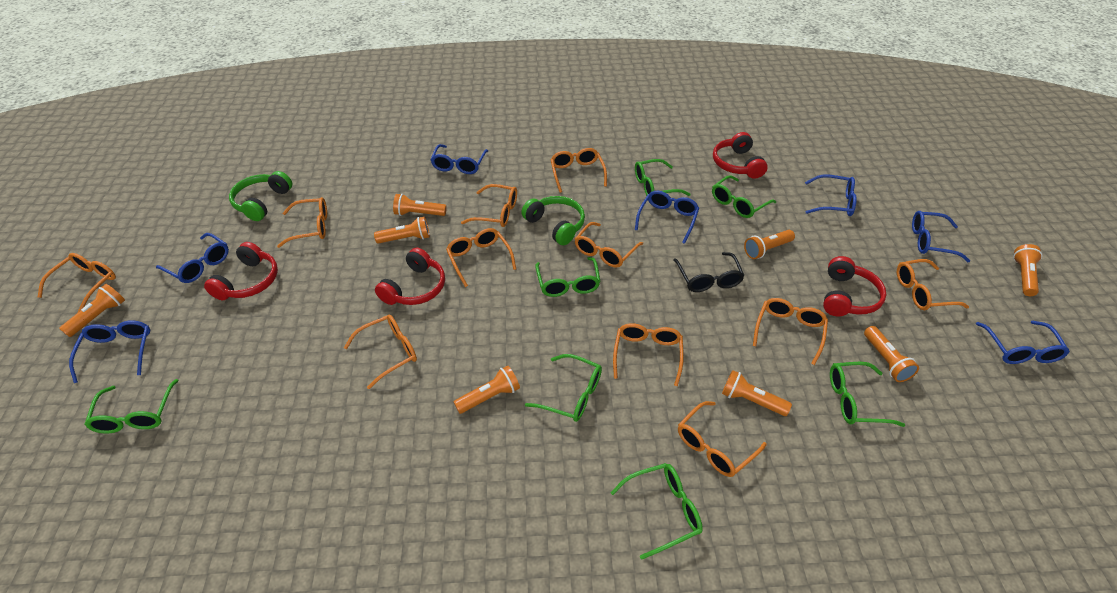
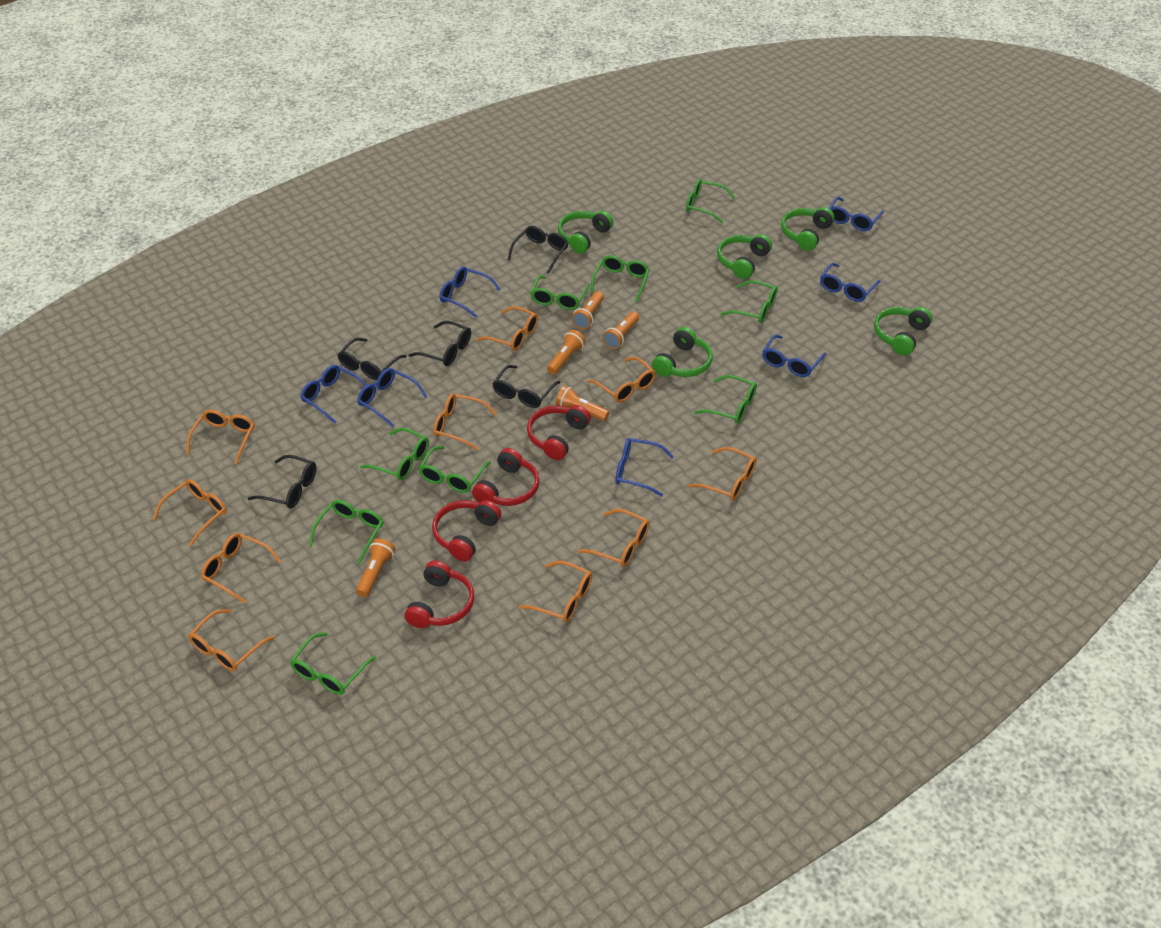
black glasses: [673,252,745,292] = 1 -> [248,455,317,508] [338,338,407,380] [409,321,471,366] [492,365,561,408] [508,226,568,274] = 5
green glasses: [84,379,179,434] [525,354,602,422] [535,257,600,297] [611,463,703,560] [635,159,691,196] [712,175,776,218] [830,362,905,427] = 7 -> [290,632,376,695] [309,500,384,564] [360,428,429,480] [418,446,491,493] [530,276,590,310] [591,255,650,303] [686,179,736,223] [694,375,757,424] [720,280,778,323] = 9
green headphones: [229,171,292,221] [521,196,585,245] = 2 -> [558,211,613,254] [652,327,713,377] [717,234,772,279] [781,207,835,251] [874,307,932,356] = 5
orange flashlight: [59,284,125,337] [374,217,430,244] [393,194,447,216] [454,365,520,414] [722,370,792,416] [744,230,795,259] [864,326,919,382] [1013,244,1043,296] = 8 -> [356,538,396,597] [547,330,586,375] [556,386,609,421] [572,291,604,329] [602,312,639,349] = 5
orange glasses: [38,253,116,313] [277,197,327,248] [344,315,417,389] [446,228,516,287] [461,184,517,227] [550,148,607,193] [575,222,643,268] [613,323,684,386] [678,401,767,477] [753,298,828,365] [897,259,969,310] = 11 -> [153,479,227,546] [186,410,255,464] [188,609,274,671] [201,533,282,603] [433,393,497,451] [476,306,538,351] [519,561,592,623] [578,509,650,567] [587,357,656,403] [688,447,757,501] = 10

